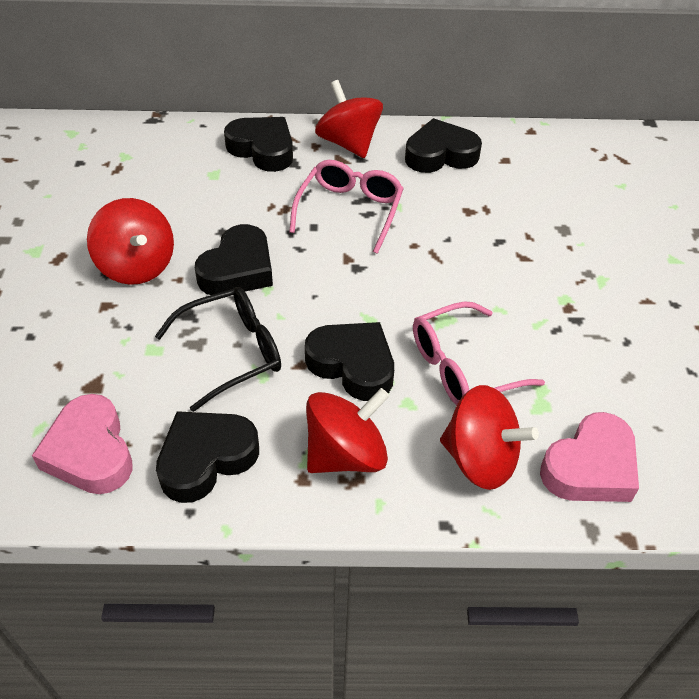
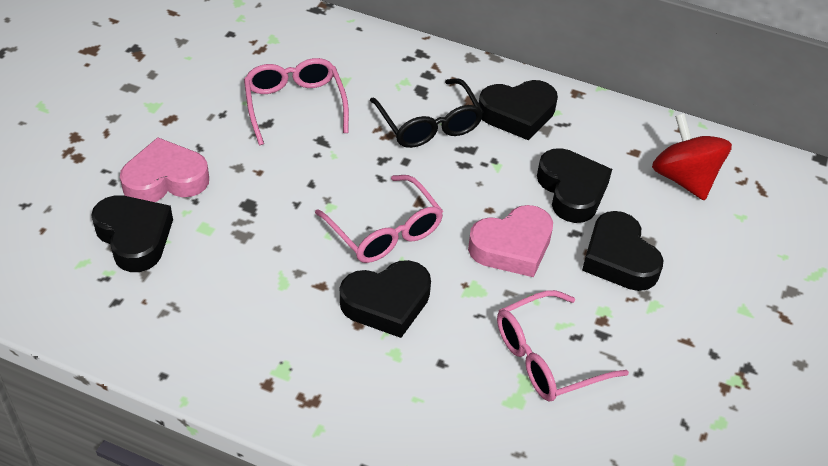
pink glasses: [289,160,404,254] [413,301,545,405] = 2 -> [244,58,349,145] [315,175,443,263] [497,290,629,402] = 3
red spinning top: [87,198,174,285] [306,388,390,473] [315,80,383,158] [440,385,539,490] = 4 -> [652,114,732,200] = 1

